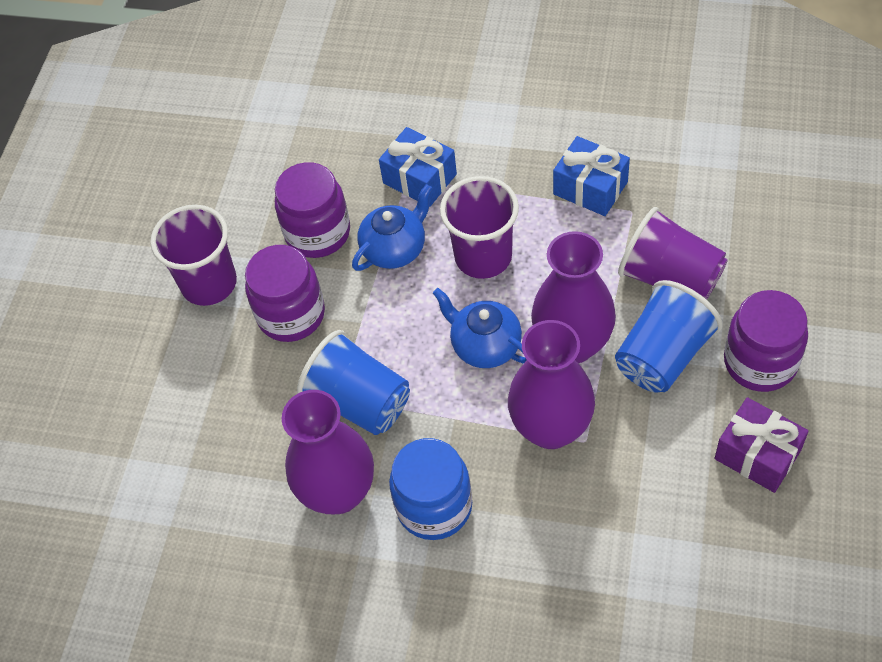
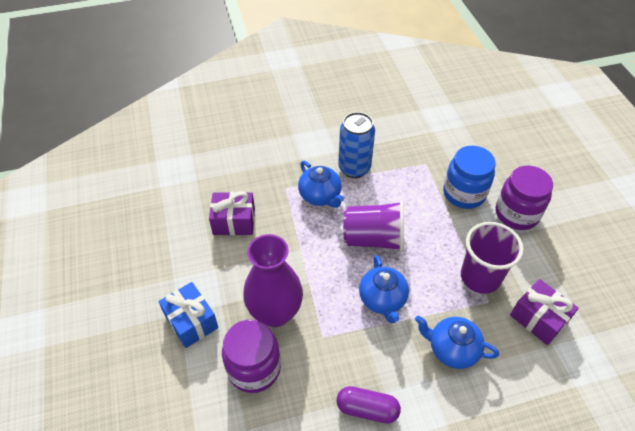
blue can: none = 0 -> [338,112,375,178] = 1
blue cup: [297,330,410,435] [615,280,723,393] = 2 -> none = 0
blue gift: [379,127,457,207] [553,136,630,216] = 2 -> [158,282,219,348] = 1
blue teapot: [352,184,432,271] [433,288,527,368] = 2 -> [298,161,344,208] [359,255,409,323] [415,316,499,369] = 3
purple capsule: none = 0 -> [336,386,401,424] = 1
purple cup: [150,205,237,306] [440,176,519,279] [618,207,728,300] = 3 -> [343,201,404,252] [461,222,524,294] = 2
purple gift: [715,397,809,493] = 1 -> [209,191,255,235] [510,279,579,345] = 2
purple jar: [245,245,325,342] [275,162,350,258] [724,290,808,392] = 3 -> [222,320,281,393] [496,166,553,230] = 2
purple vase: [282,390,374,514] [508,320,595,449] [531,231,616,363] = 3 -> [243,234,303,327] = 1

